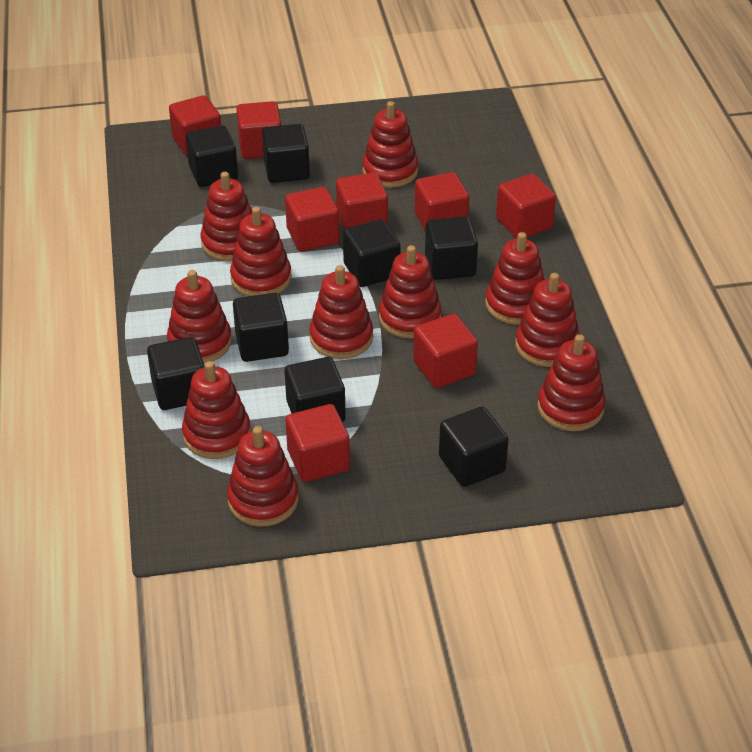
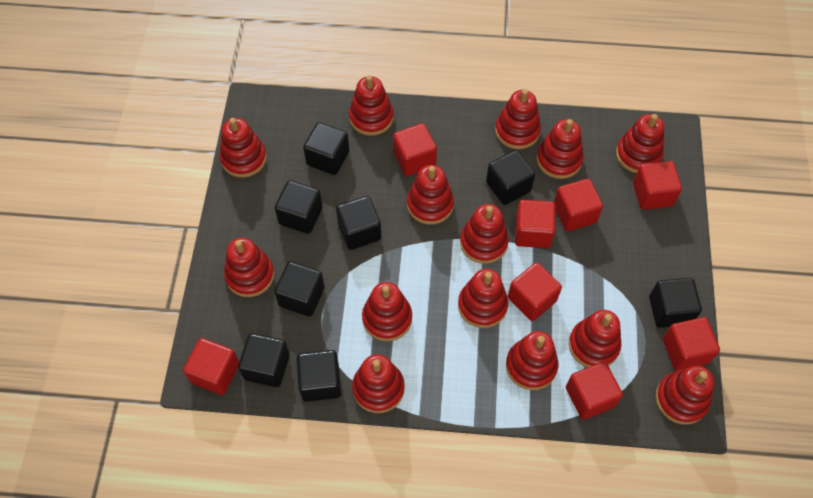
red stacking toy: [167,270,232,363] [182,361,251,459] [200,172,252,261] [227,426,298,527] [230,207,292,296] [309,265,373,359] [362,101,418,188] [379,245,441,339] [485,232,545,325] [515,273,579,367] [537,334,606,431] = 11 -> [220,118,267,178] [224,238,274,297] [349,75,394,136] [352,354,405,413] [362,282,412,341] [407,165,454,225] [458,269,508,328] [460,204,509,264] [495,89,541,149] [506,331,558,390] [537,119,584,179] [569,310,621,368] [616,114,664,173] [655,366,714,425] = 14

